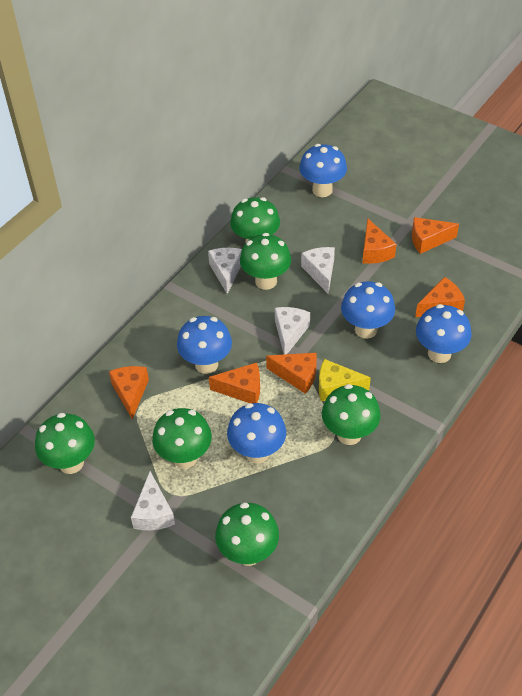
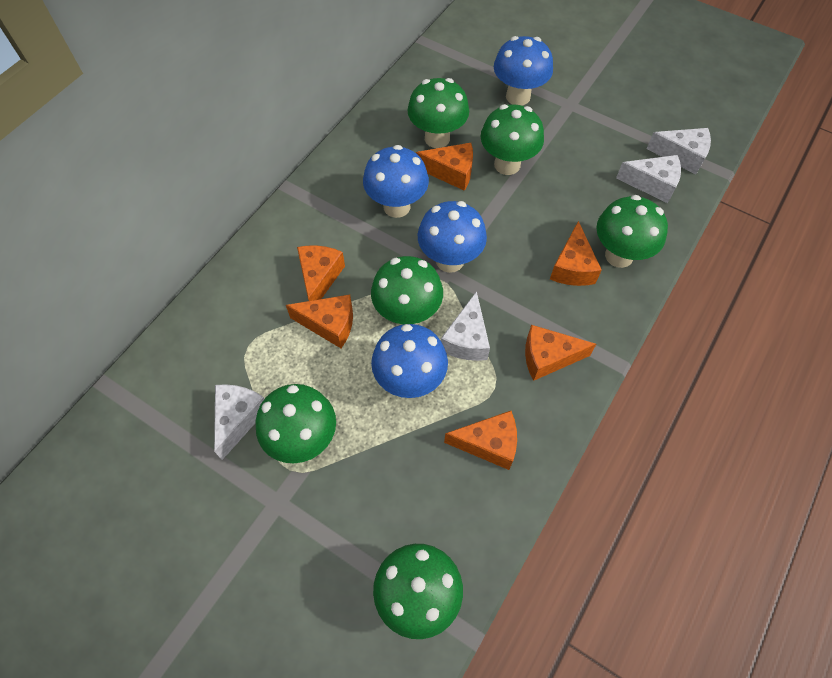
blue mushroom: [177,316,232,374] [227,403,286,464] [299,144,347,197] [341,281,395,339] [416,304,471,363] = 5 -> [363,145,429,218] [371,324,448,398] [418,201,487,273] [494,36,553,106] = 4
yellow cheese: [319,359,371,402] = 1 -> none = 0

